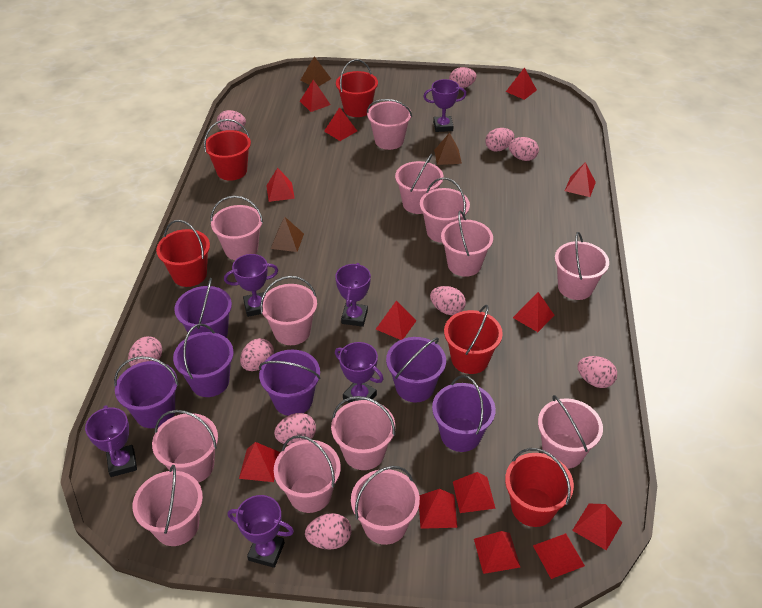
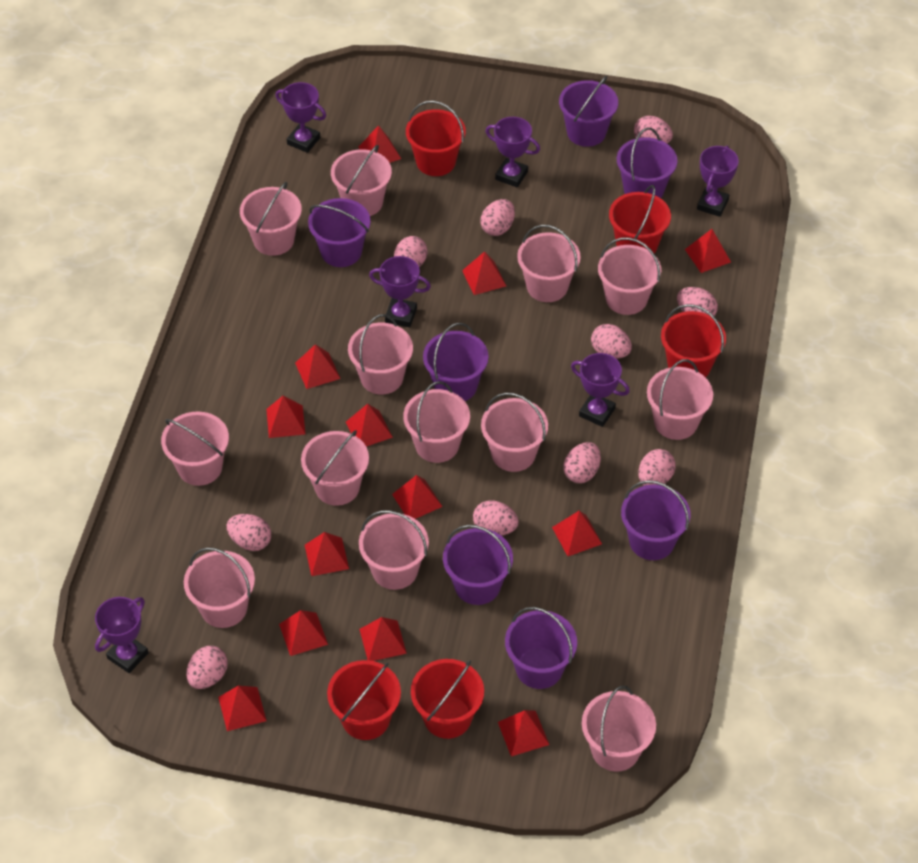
brown pyramid: [271,217,304,252] [301,56,331,87] [434,132,462,165] = 3 -> none = 0
purple bucket: [114,356,179,428] [173,324,234,397] [174,278,232,337] [259,350,321,416] [386,337,446,402] [432,375,496,452] = 6 -> [308,198,370,267] [423,323,489,401] [443,525,513,605] [505,607,577,689] [559,76,618,147] [617,128,677,198] [621,480,690,560] = 7

